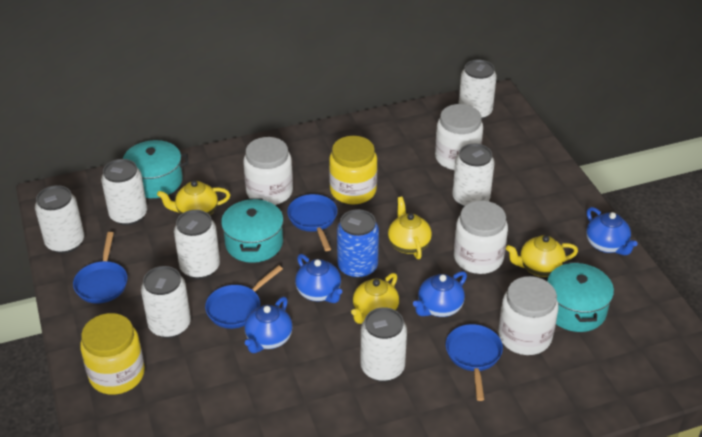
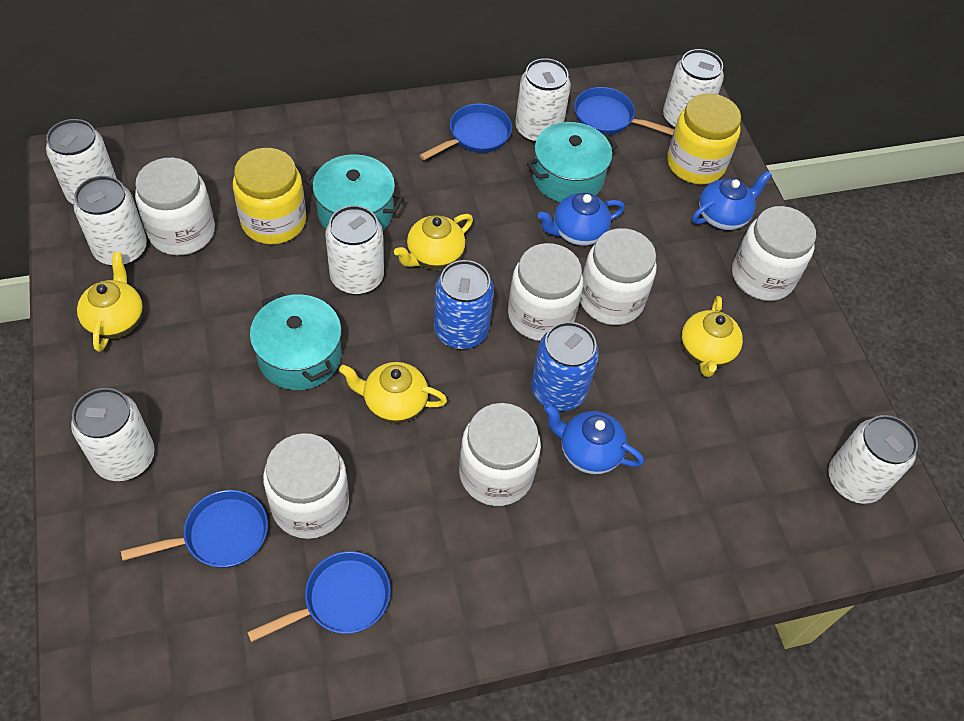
blue can: [337,209,379,279] = 1 -> [434,260,494,349] [531,322,599,411] = 2
blue teapot: [245,297,293,353] [295,254,342,303] [413,271,467,317] [586,207,638,255] = 4 -> [538,193,625,246] [544,403,644,474] [692,171,772,230] = 3
white jar: [243,137,293,205] [435,104,483,170] [454,201,508,274] [498,276,558,355] = 4 -> [135,158,215,255] [263,433,349,539] [459,403,541,506] [508,243,583,341] [580,228,657,325] [732,206,816,301] = 6

